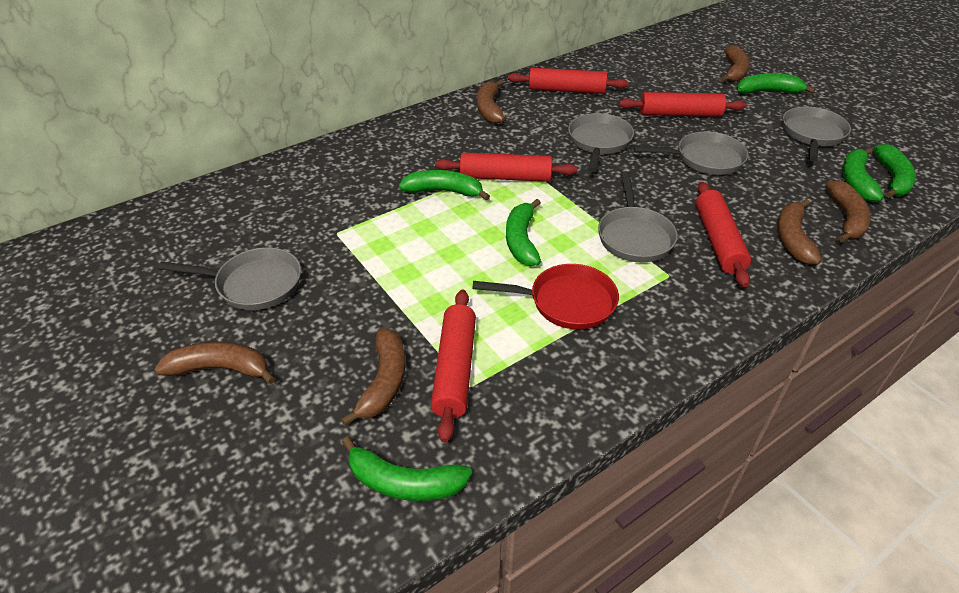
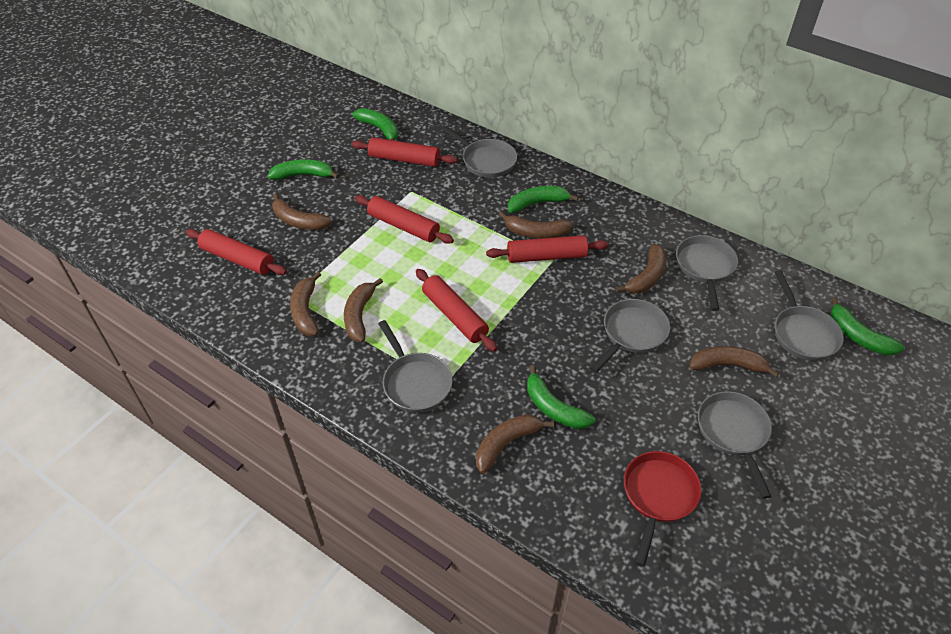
brown banana: [155,342,276,384] [341,328,405,426] [477,79,505,124] [720,45,750,82] [777,199,822,264] [826,180,871,242] = 6 -> [272,193,332,230] [290,272,321,336] [344,278,383,342] [476,414,554,474] [499,211,573,239] [616,244,666,293] [689,346,779,378] = 7
green banana: [342,436,472,501] [399,170,490,201] [506,199,541,266] [737,73,816,94] [842,147,884,202] [874,144,916,198] = 6 -> [268,159,339,180] [352,108,398,140] [508,186,579,213] [527,365,595,429] [831,297,905,356] = 5
grey pan: [158,247,301,310] [568,113,634,172] [598,172,678,262] [633,132,749,175] [783,107,851,162] = 5 -> [378,320,453,413] [440,125,517,178] [590,299,670,373] [676,235,738,311] [698,391,772,499] [775,270,844,361] = 6

